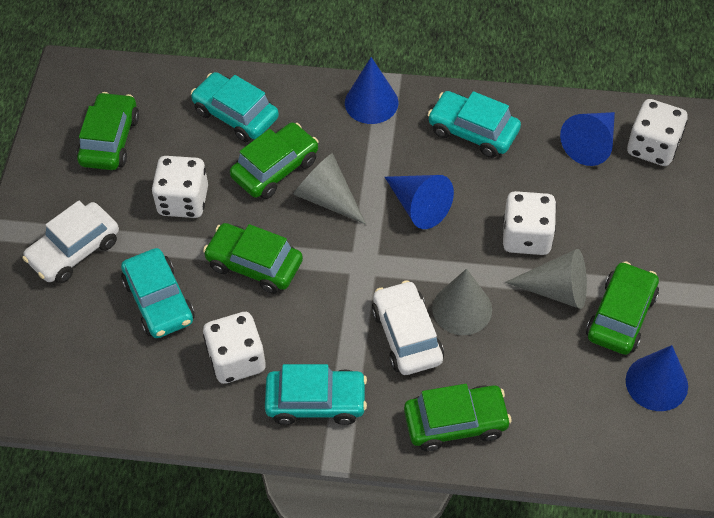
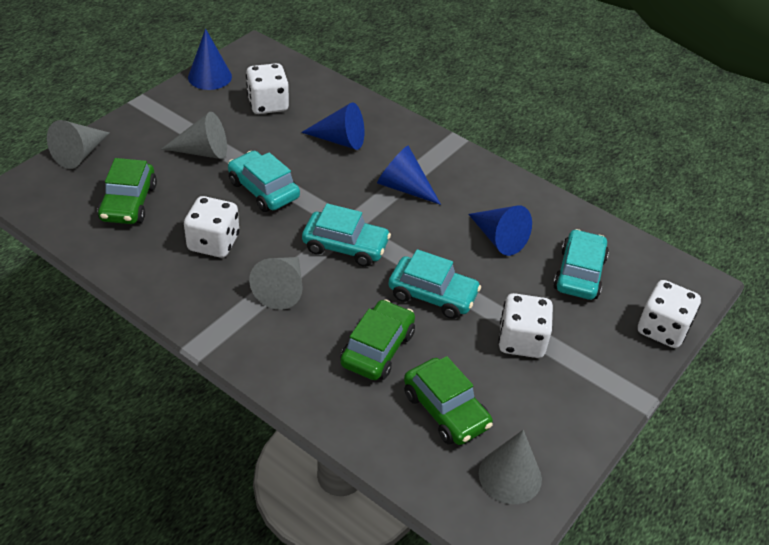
green car: [77,92,139,170] [203,223,303,294] [230,123,318,199] [404,384,512,451] [586,261,659,355] = 5 -> [97,158,157,224] [340,299,415,380] [404,356,493,445] = 3
grey cone: [293,153,366,224] [432,269,492,335] [505,249,587,309] = 3 -> [47,120,109,169] [162,112,227,159] [249,257,303,310] [479,430,542,504] = 4
white car: [22,201,119,284] [372,280,444,375] = 2 -> none = 0

